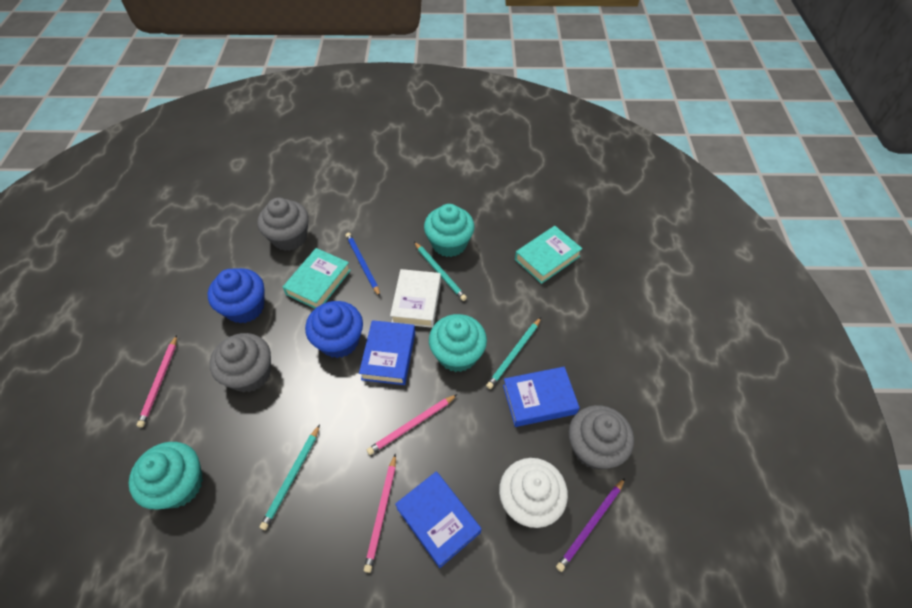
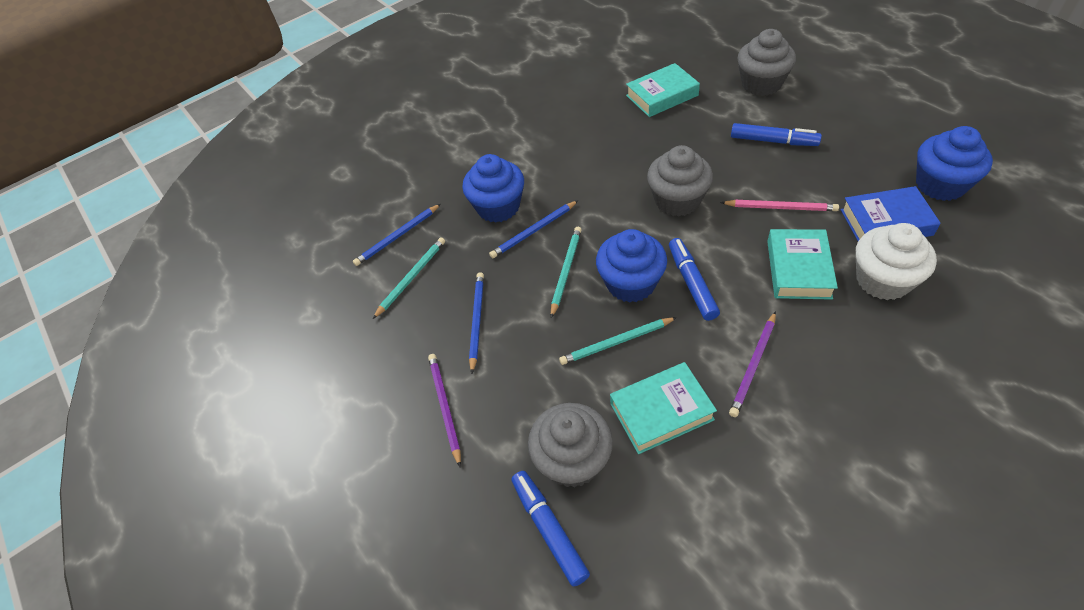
blue book: [359,320,415,385] [395,471,481,568] [503,367,580,427] = 3 -> [841,186,941,241] = 1
blue cupcake: [208,268,264,324] [305,301,363,358] = 2 -> [462,154,524,223] [596,229,667,303] [916,126,993,201] = 3
blue marker: none = 0 -> [511,471,590,587] [669,238,720,321] [731,123,822,146] = 3
blue pencil: [346,233,380,296] = 1 -> [353,204,441,266] [469,272,484,374] [489,200,578,258] = 3
pink pencil: [137,335,177,427] [364,453,396,573] [367,394,457,455] = 3 -> [720,200,839,211] = 1
purple pencil: [556,478,625,572] = 1 -> [428,354,461,467] [729,311,776,417] = 2
turquoise book: [283,248,351,308] [515,226,583,284] = 2 -> [610,362,717,454] [626,63,700,117] [767,229,838,300] = 3
turquoise cupcake: [129,442,203,510] [424,204,475,257] [429,314,487,372] = 3 -> none = 0
white book: [390,269,441,328] = 1 -> none = 0

